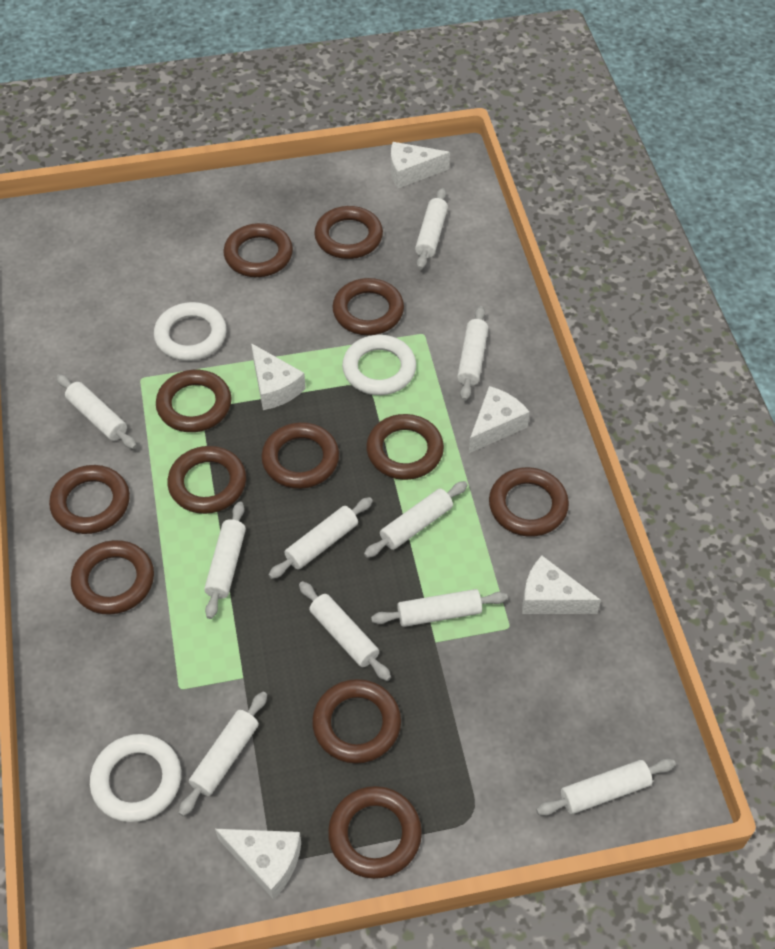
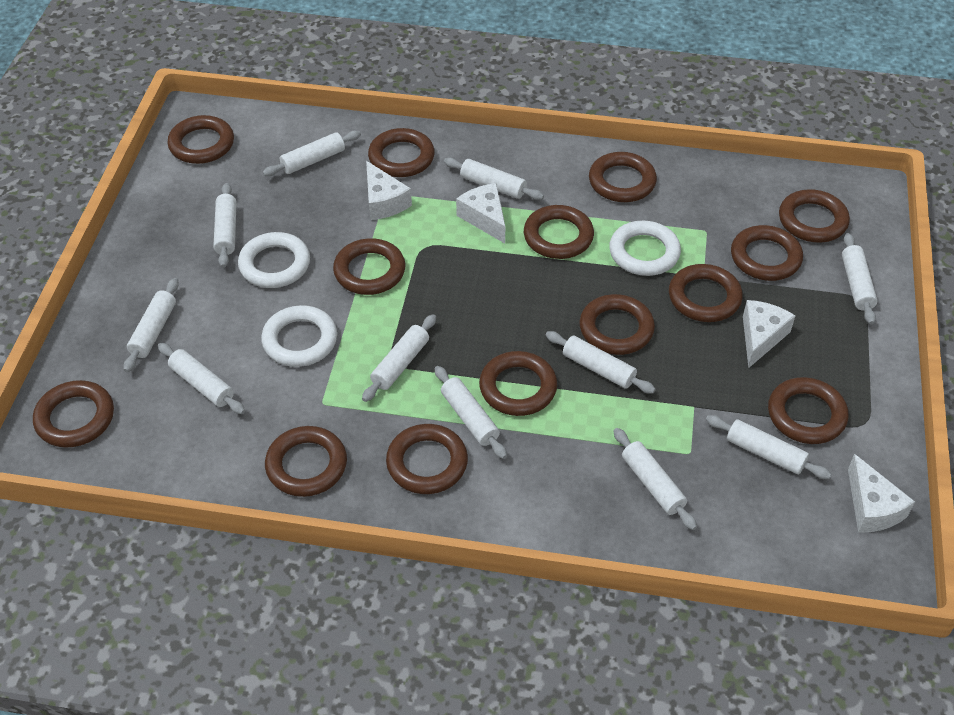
brown ring: [49,465,130,534] [71,540,154,615] [156,370,231,432] [167,446,246,514] [223,223,293,277] [261,422,339,489] [312,679,401,764] [314,206,383,259] [328,786,422,879] [332,278,404,335] [366,414,444,480] [489,467,569,537] = 12 -> [33,380,114,448] [167,115,234,164] [265,426,347,497] [333,238,405,295] [368,128,435,177] [386,424,468,494] [479,351,557,416] [524,205,594,259] [579,294,655,355] [589,152,657,202] [669,264,743,322] [731,225,803,281] [768,377,849,444] [779,189,850,242] = 14
white cheese: [215,829,301,900] [251,343,306,410] [391,142,450,188] [469,386,530,453] [522,556,601,614] = 5 -> [366,161,412,220] [456,183,505,243] [743,300,795,368] [848,454,915,533] = 4
white rolling pin: [56,374,137,449] [179,692,267,816] [204,501,246,619] [269,497,373,579] [299,581,391,681] [364,481,467,558] [371,589,508,627] [415,188,448,270] [457,306,488,401] [536,759,676,816] = 10 -> [123,278,179,372] [158,343,245,414] [213,183,237,268] [263,130,361,176] [362,314,436,402] [435,366,507,459] [444,158,544,200] [546,331,656,394] [613,428,697,530] [706,415,831,479] [842,233,878,324] = 11

